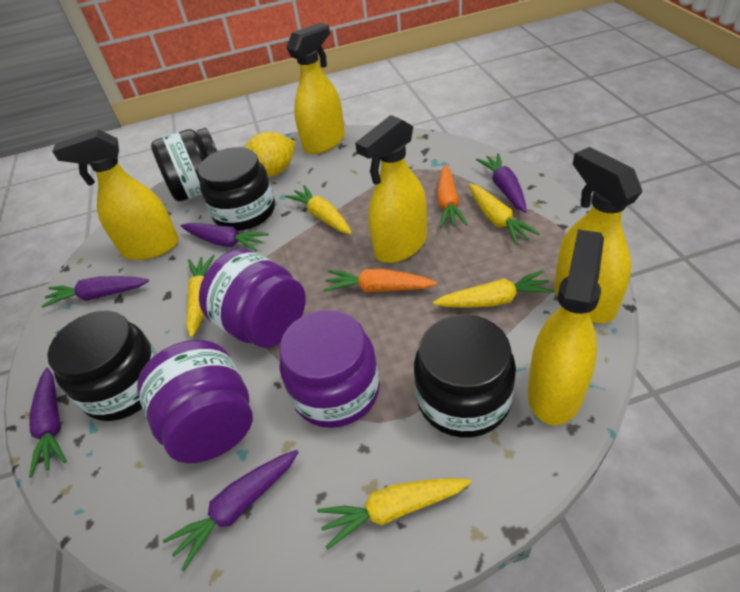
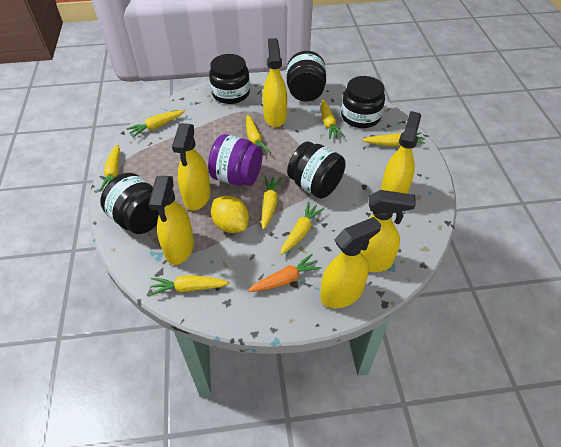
black jar: [47,310,157,421] [151,128,217,202] [198,147,275,231] [414,314,516,438] = 4 -> [100,173,159,234] [209,54,250,104] [287,51,326,102] [287,141,346,198] [341,76,385,128] = 5
orange carrot: [323,269,437,292] [437,165,468,228] = 2 -> [248,254,322,292] = 1
purple carrot: [29,368,67,477] [41,276,149,308] [163,450,298,571] [181,223,269,252] [476,153,527,213] = 5 -> none = 0
purple jar: [137,340,253,463] [199,249,306,348] [279,310,380,428] = 3 -> [208,134,263,186] = 1
yellow carrot: [187,255,215,338] [285,185,352,234] [317,478,471,550] [433,270,555,308] [469,183,540,245] = 5 -> [99,144,120,192] [126,111,184,138] [149,275,229,296] [246,115,271,154] [261,176,282,230] [280,202,324,255] [321,100,345,139] [362,132,425,146] = 8
yellow spray bottle: [52,129,179,260] [286,23,345,154] [355,115,427,263] [527,229,604,425] [554,147,642,323] = 5 -> [149,176,194,265] [172,123,211,211] [263,38,287,127] [320,217,381,308] [361,190,416,272] [381,111,421,194] = 6

